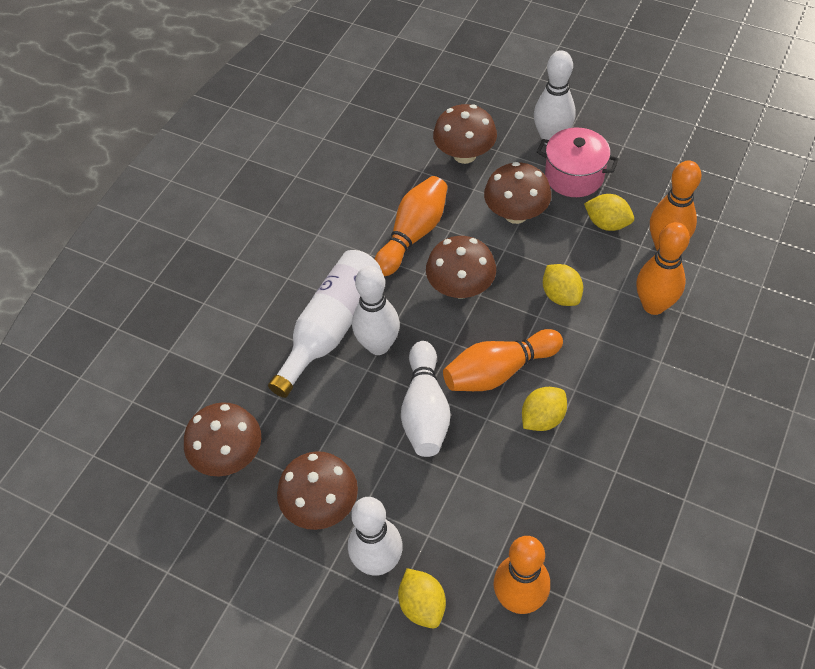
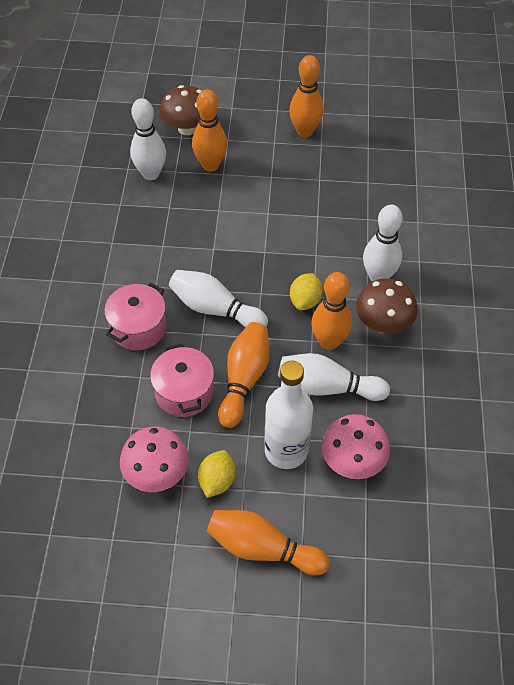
brown mushroom: [184,402,261,476] [277,451,358,530] [426,236,496,298] [433,104,497,164] [484,162,551,224] = 5 -> [160,85,202,135] [356,278,418,333] = 2
pink mushroom: none = 0 -> [120,427,189,492] [322,414,390,479] = 2
pink pot: [537,128,619,197] = 1 -> [104,283,166,350] [150,343,214,417] = 2
yellow lemon: [398,568,446,628] [522,387,567,431] [543,264,583,306] [584,194,634,231] = 4 -> [198,450,235,498] [290,273,323,310] = 2

